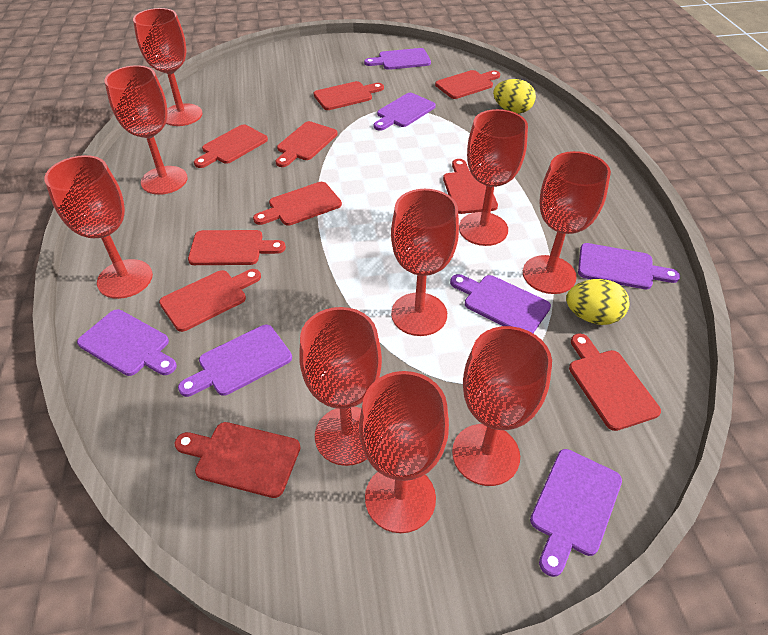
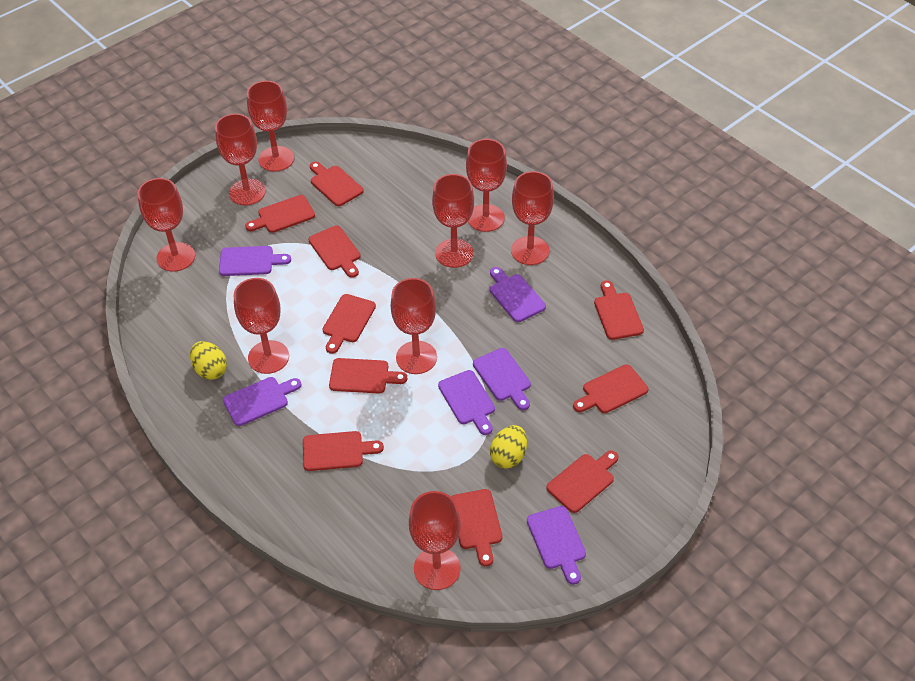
purple cutting board: [77,309,177,376] [178,325,292,397] [364,48,431,70] [374,93,436,131] [450,274,551,333] [530,449,622,577] [578,243,680,289] = 7 -> [219,246,291,276] [223,377,301,426] [438,370,495,435] [473,348,531,410] [490,267,546,322] [527,506,586,585] = 6

